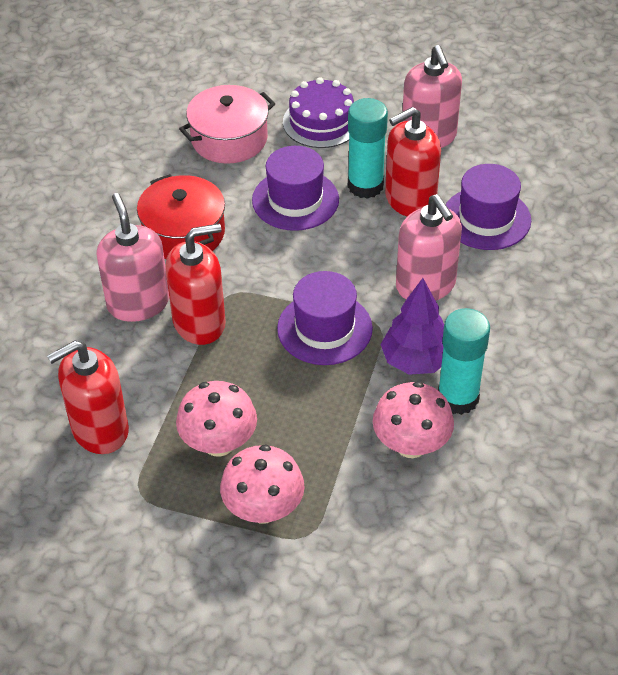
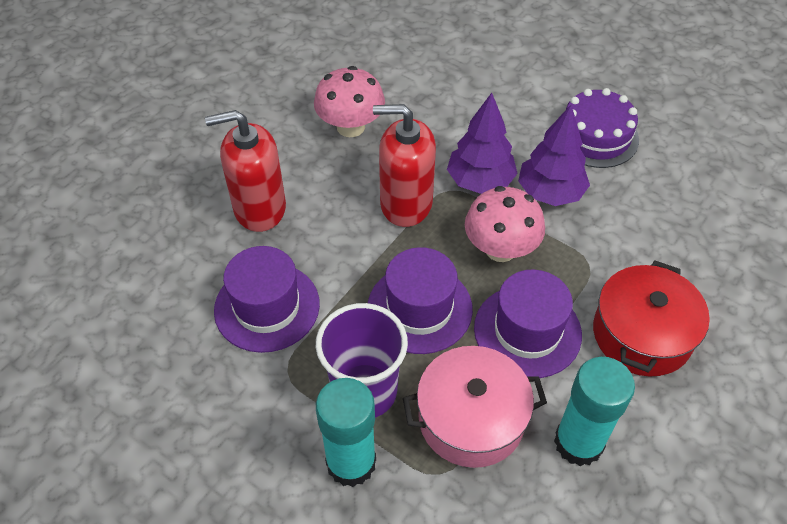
pink mushroom: [176,381,257,457] [220,445,305,523] [373,381,454,458] = 3 -> [314,66,385,137] [465,186,545,262] = 2
pink soap dispenser: [97,193,169,322] [396,194,462,301] [402,45,462,148] = 3 -> none = 0
purple cup: none = 0 -> [316,303,408,418] = 1
purple tree: [380,278,444,375] = 1 -> [447,93,518,194] [518,105,590,206] = 2
red soap dispenser: [47,340,129,454] [165,224,226,345] [385,107,441,217] = 3 -> [205,110,286,232] [373,104,436,227] = 2

